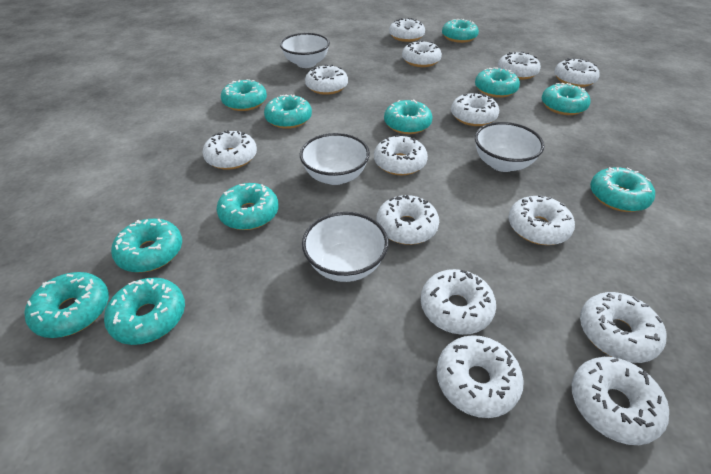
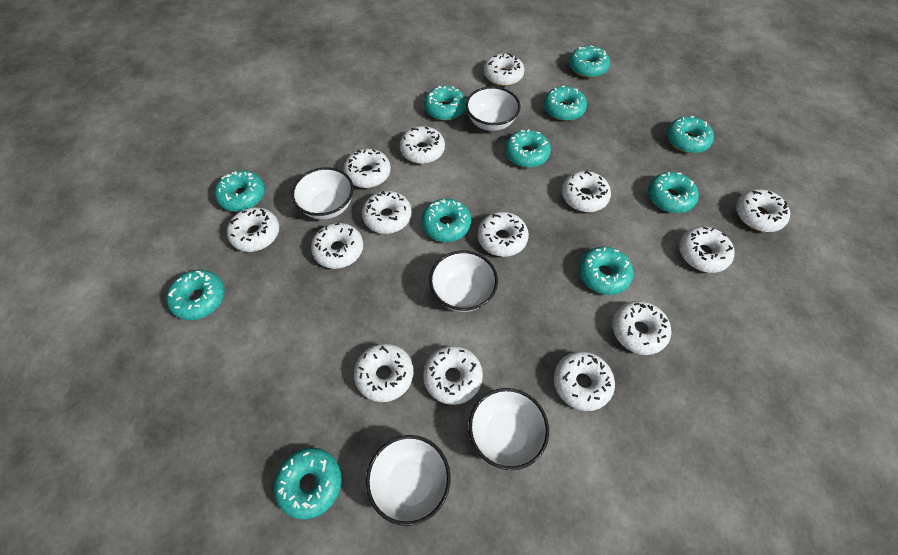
white bowl: [280,33,330,68] [300,133,370,185] [302,212,388,282] [475,122,544,172] = 4 -> [291,167,354,220] [366,435,451,526] [429,250,498,312] [466,86,520,131] [469,388,549,470] = 5

